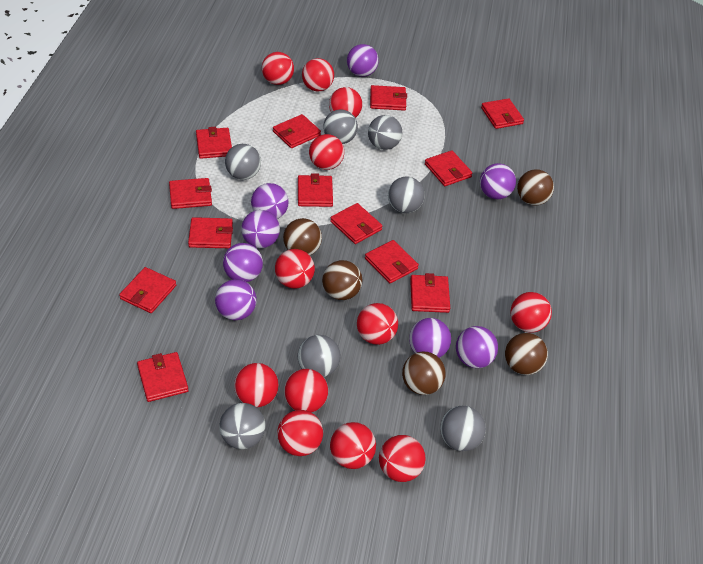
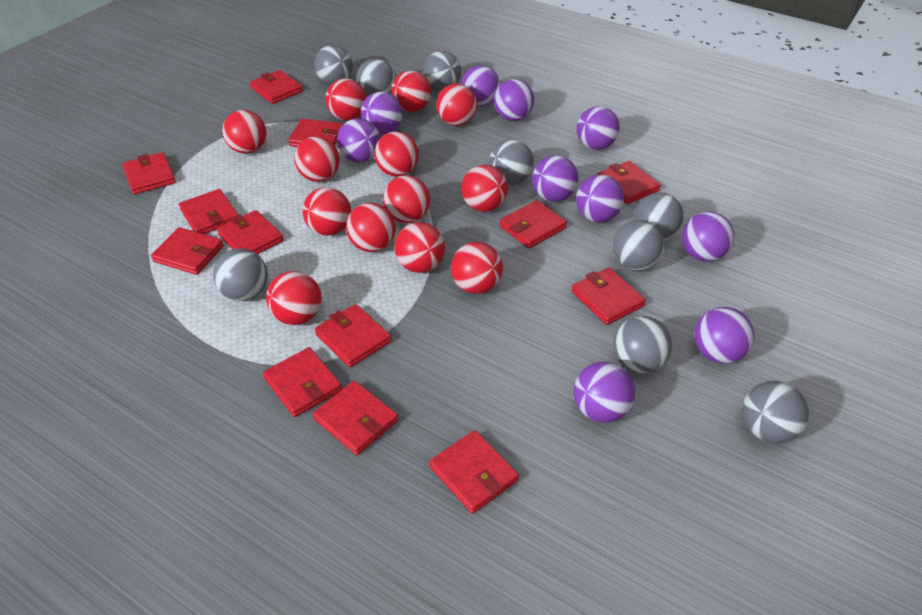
brown ball: [283,218,322,255] [322,260,362,300] [402,351,446,395] [505,333,548,375] [517,169,554,206] = 5 -> none = 0
grey ball: [219,403,265,449] [225,144,261,180] [298,335,341,377] [323,109,358,144] [368,115,402,150] [388,177,425,213] [440,406,486,451] = 7 -> [213,248,268,301] [314,45,353,84] [356,59,395,97] [423,51,461,91] [489,139,534,185] [613,220,664,271] [613,316,672,373] [634,192,684,240] [742,381,809,443] = 9
purple ball: [215,279,257,320] [223,243,263,282] [241,210,280,248] [251,183,289,219] [347,44,379,77] [409,318,451,358] [456,326,498,368] [480,163,516,199] = 8 -> [337,119,380,163] [361,92,403,134] [461,65,500,106] [494,79,534,121] [532,155,578,202] [574,362,635,423] [576,175,624,222] [577,106,620,150] [682,211,734,262] [695,307,754,363] = 10
red ball: [234,363,279,407] [262,52,294,85] [275,249,315,289] [277,410,323,456] [284,369,328,413] [302,58,334,91] [309,134,344,170] [329,87,362,118] [330,422,376,469] [357,303,398,345] [379,435,426,482] [510,292,552,333] = 12 -> [222,110,267,154] [266,271,322,325] [294,136,340,182] [302,187,351,236] [326,78,366,120] [346,203,396,252] [374,131,419,177] [383,175,430,223] [391,70,431,112] [395,222,445,273] [436,84,477,126] [451,242,503,294] [461,165,508,212] = 13

